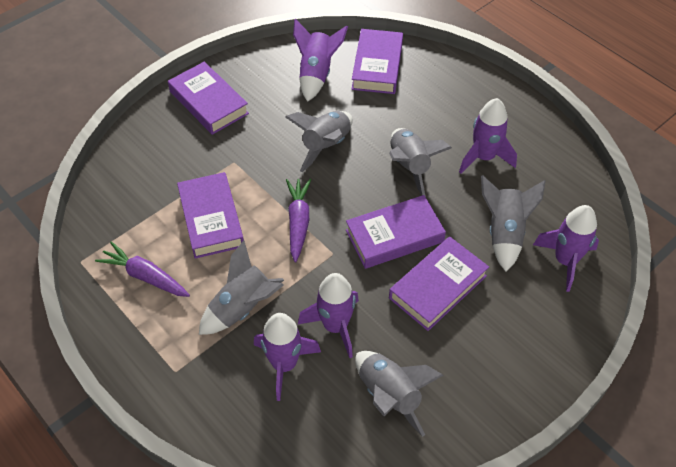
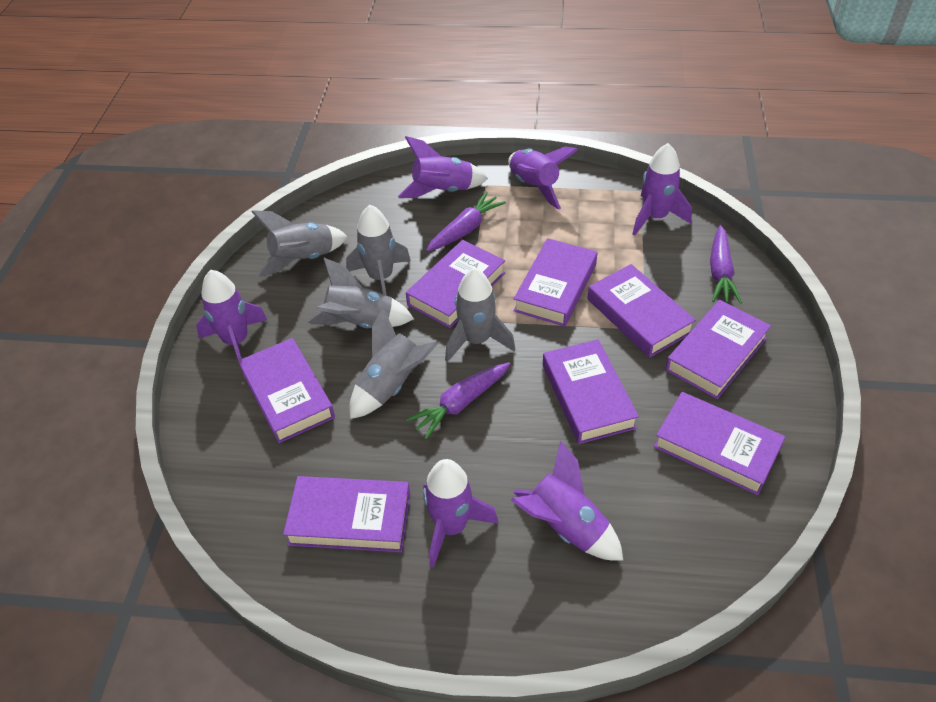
purple book: [168,62,249,135] [177,172,244,259] [346,195,446,269] [352,29,403,94] [389,237,489,331] = 5 -> [238,338,335,443] [283,476,410,552] [406,240,505,328] [513,238,597,327] [543,339,639,444] [587,264,696,358] [654,392,785,495] [665,300,771,399] = 8
purple carrot: [95,242,190,297] [286,179,311,262] = 2 -> [406,362,510,440] [426,192,506,252] [710,225,742,304] = 3
purple rocket: [254,313,321,401] [293,19,348,102] [298,273,359,358] [459,98,517,174] [533,205,599,292] = 5 -> [196,270,267,371] [398,136,488,198] [423,459,498,568] [508,147,578,210] [511,440,623,561] [632,143,692,236] = 6

